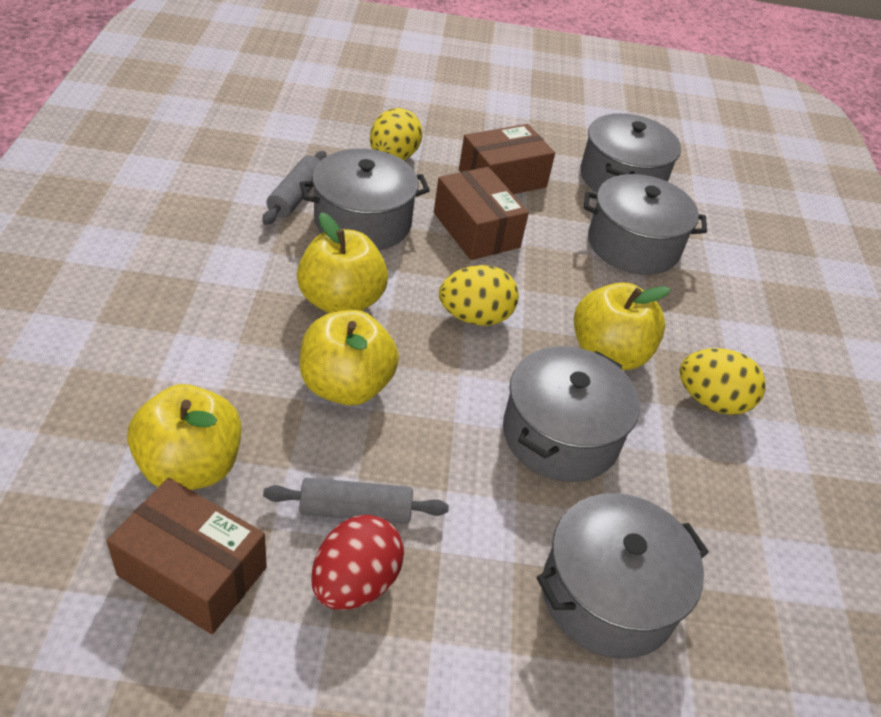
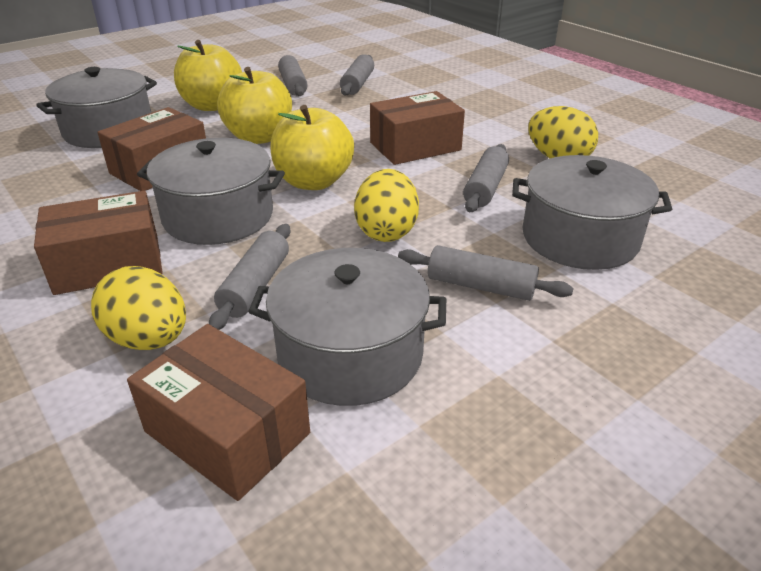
brown box: [107,478,267,634] [434,167,529,260] [459,124,555,194] = 3 -> [34,191,163,295] [97,107,206,191] [127,324,310,501] [370,91,465,165] = 4
grey pot: [300,149,430,250] [503,346,640,482] [536,493,709,659] [581,113,681,192] [584,174,707,275] = 5 -> [36,67,157,148] [137,138,285,245] [248,248,446,406] [512,155,672,270] = 4
grey rolling pin: [262,151,327,225] [263,478,449,524] = 2 -> [209,224,290,330] [278,55,308,96] [340,54,374,96] [398,245,574,301] [463,144,509,212] = 5
red egg: [311,515,404,610] = 1 -> none = 0
yellow apple: [127,384,241,490] [297,212,388,313] [300,310,399,406] [574,282,670,370] = 4 -> [174,40,242,111] [217,67,292,144] [270,105,354,190] = 3

